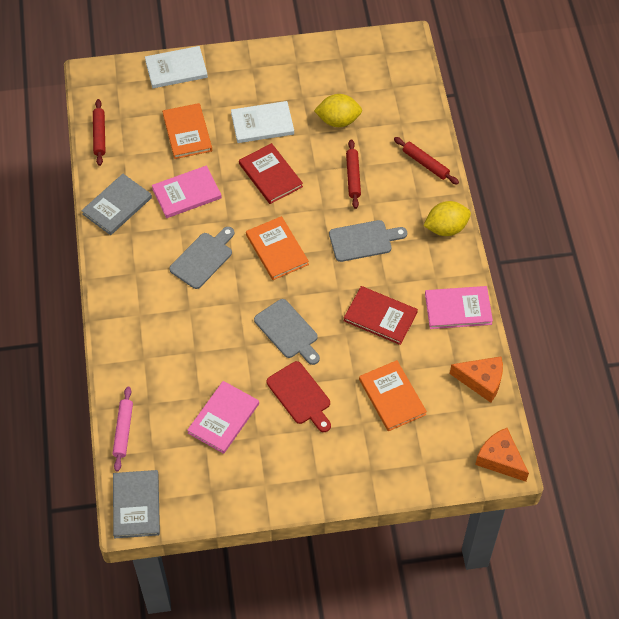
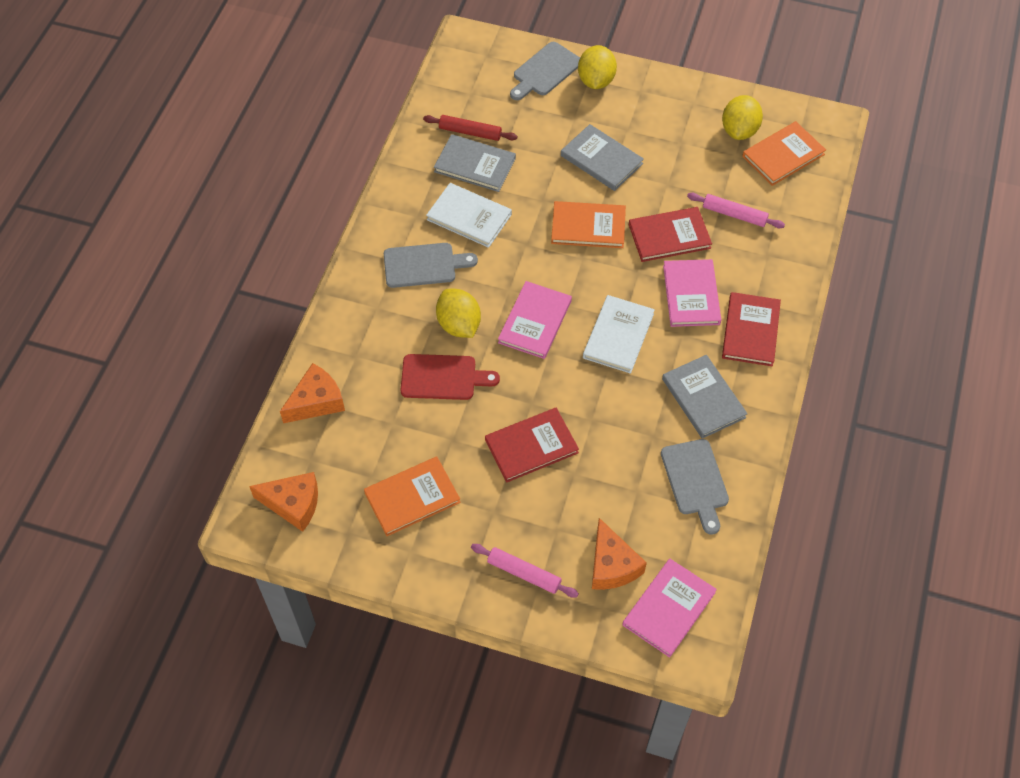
grey book: [81,174,152,235] [113,470,160,538] = 2 -> [434,134,516,192] [561,124,644,191] [662,355,748,439] = 3
orange cheese: [450,356,503,403] [475,428,529,482] = 2 -> [249,472,318,532] [280,363,345,423] [592,518,647,590] = 3
pink rolling pin: [112,387,133,472] = 1 -> [471,544,579,598] [687,193,785,228] = 2
red book: [239,143,303,204] [344,286,418,345] = 2 -> [485,408,579,482] [629,207,712,262] [722,292,781,366] = 3
red rolling pin: [93,99,105,166] [346,139,361,209] [394,137,459,185] = 3 -> [423,115,518,141] = 1
yellow lemon: [314,94,362,127] [423,201,471,236] = 2 -> [436,289,481,338] [578,45,617,89] [722,95,763,140] = 3

